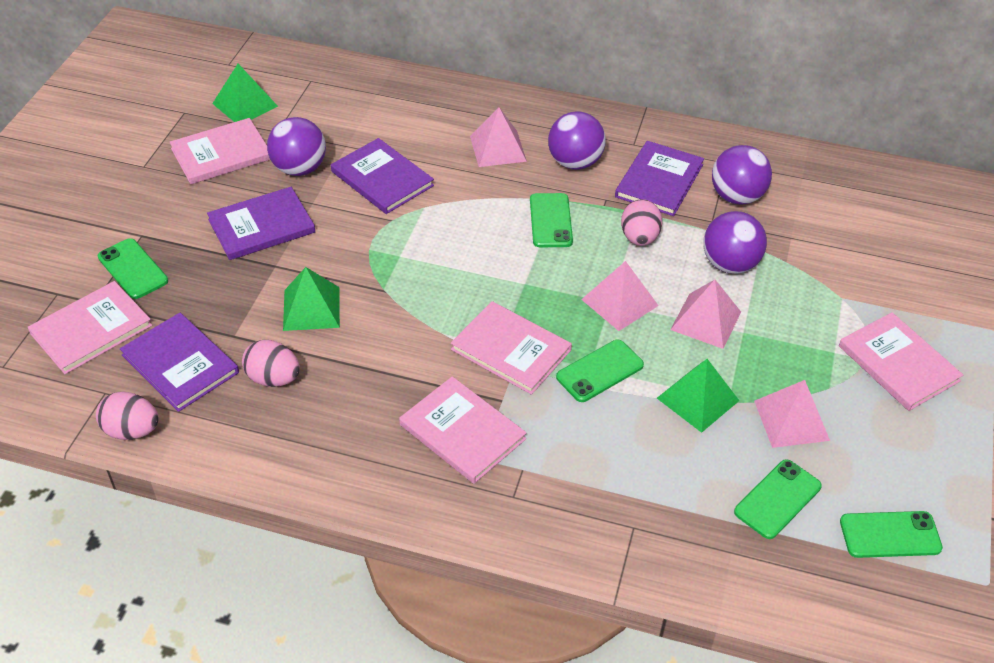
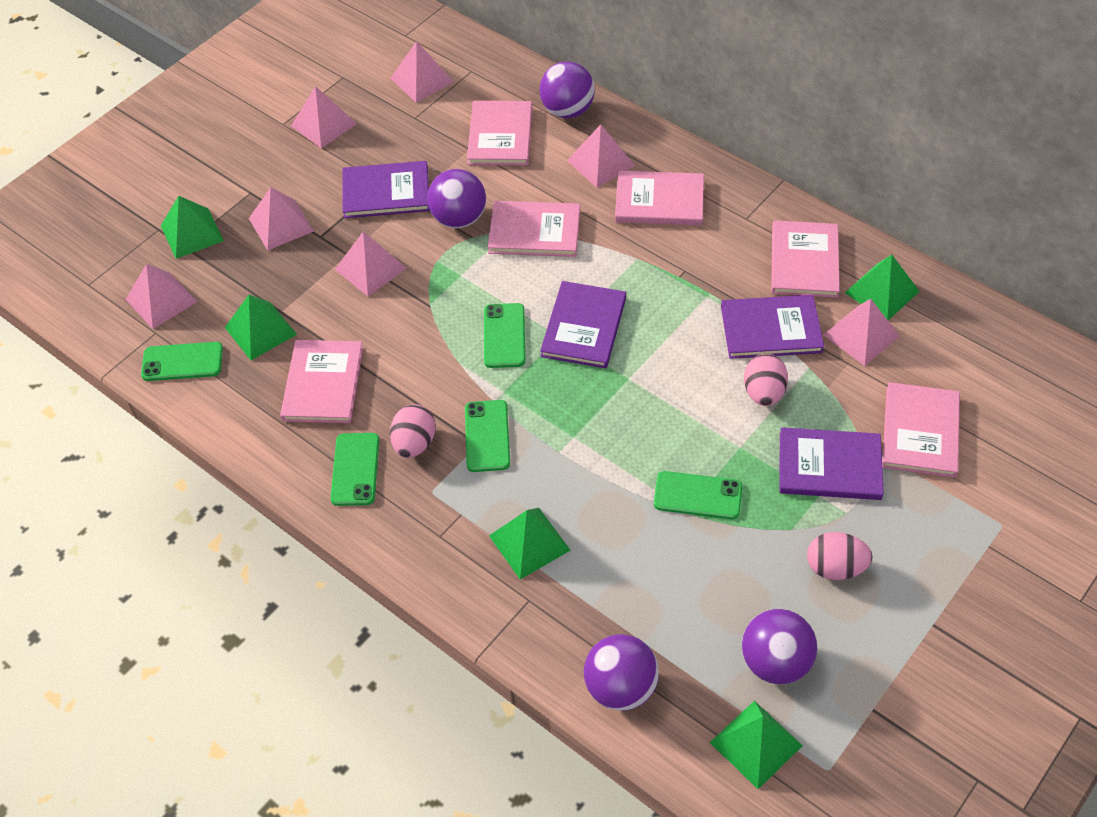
green pyramid: [212,64,278,122] [283,267,340,331] [657,359,739,433] = 3 -> [161,196,224,259] [225,295,297,360] [489,508,571,579] [710,701,803,789] [845,254,920,320] = 5
pink book: [28,281,152,374] [169,118,270,184] [399,376,527,484] [451,301,572,395] [839,312,963,411] = 5 -> [280,340,363,423] [467,101,532,166] [488,201,580,257] [615,171,704,226] [771,220,840,298] [882,382,960,478] = 6
pink pyramid: [470,107,527,167] [581,261,659,331] [670,280,741,349] [754,380,830,448] = 4 -> [126,264,197,329] [249,187,314,250] [291,86,357,148] [335,232,407,297] [390,41,454,103] [567,124,635,188] [823,299,900,366] = 7

